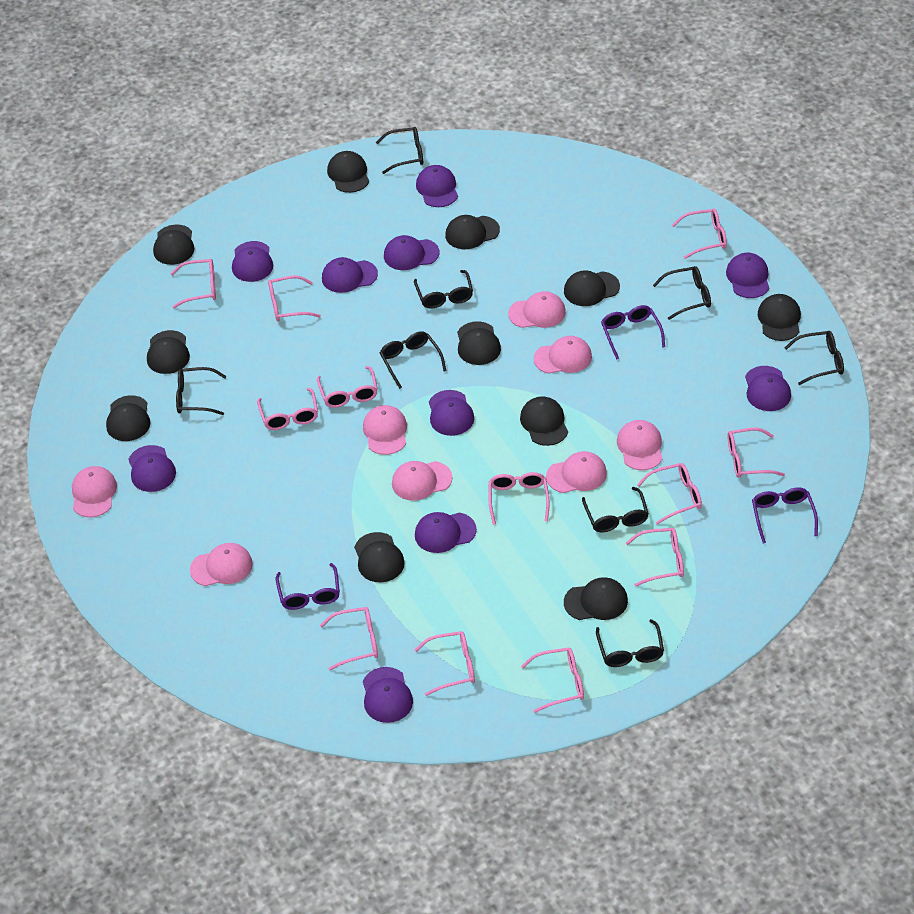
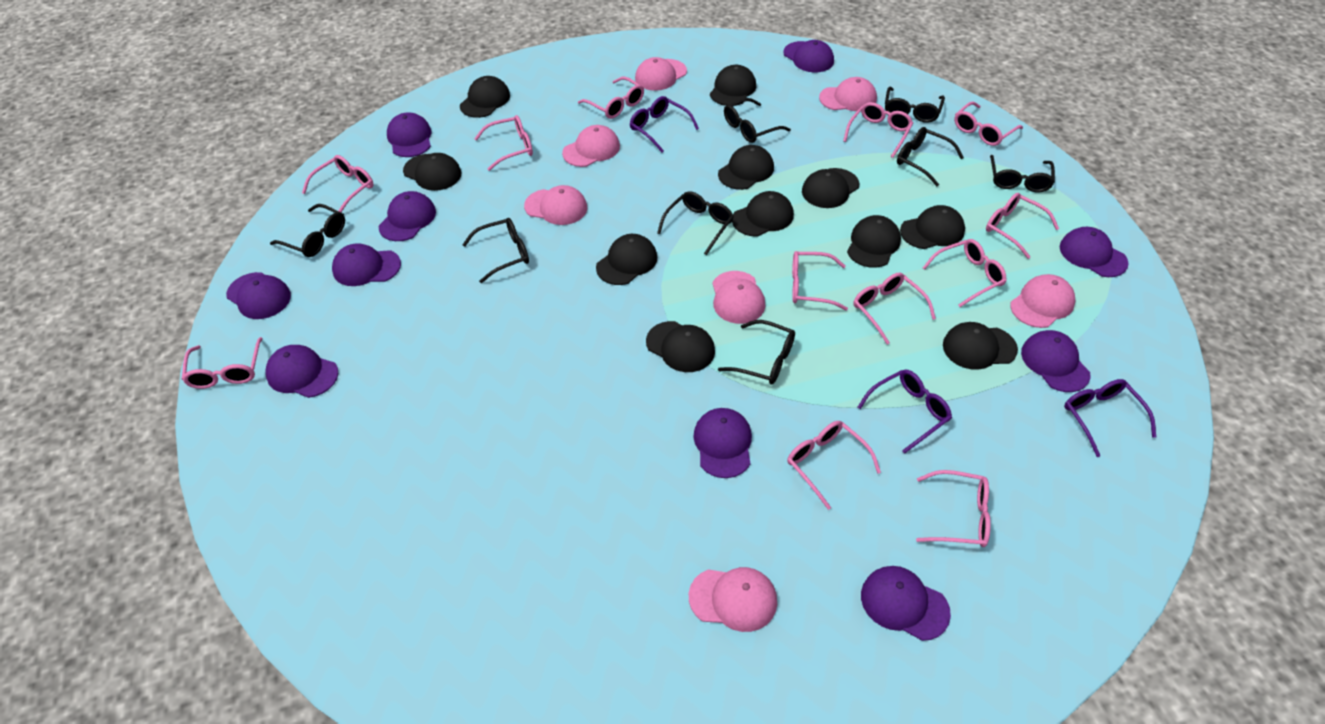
pink cap: [72,466,117,517] [190,543,253,586] [363,405,407,455] [392,461,452,501] [508,291,566,328] [534,336,592,374] [546,451,607,493] [617,420,662,470] = 8 -> [524,185,587,225] [562,125,620,167] [635,57,687,91] [689,567,777,632] [712,271,765,324] [819,77,877,111] [1010,274,1076,328] = 7

